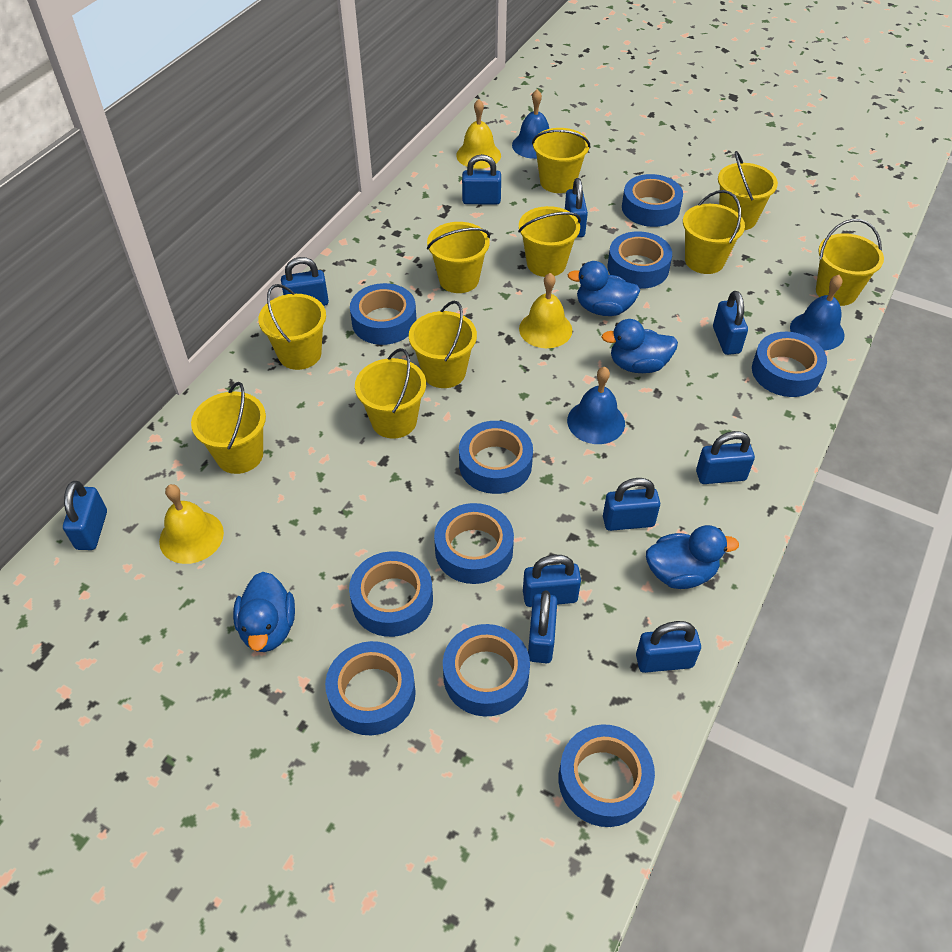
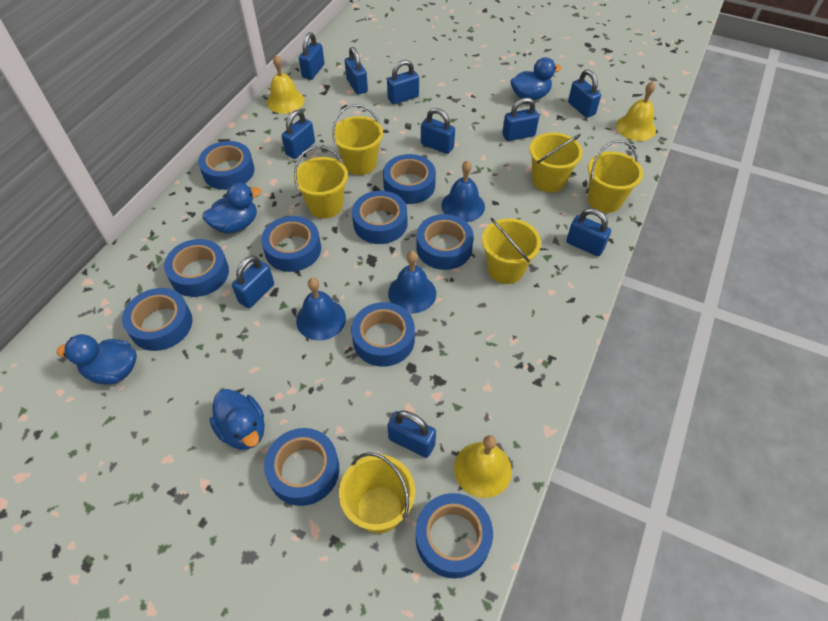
yellow bucket: [191,382,266,474] [258,284,326,370] [355,348,426,438] [409,301,477,388] [427,222,490,293] [518,206,581,277] [532,128,591,193] [683,190,745,274] [718,151,778,230] [816,219,884,306] = 10 -> [293,146,348,218] [332,104,383,175] [339,452,415,534] [482,218,541,284] [530,133,583,193] [588,140,643,213] = 6

